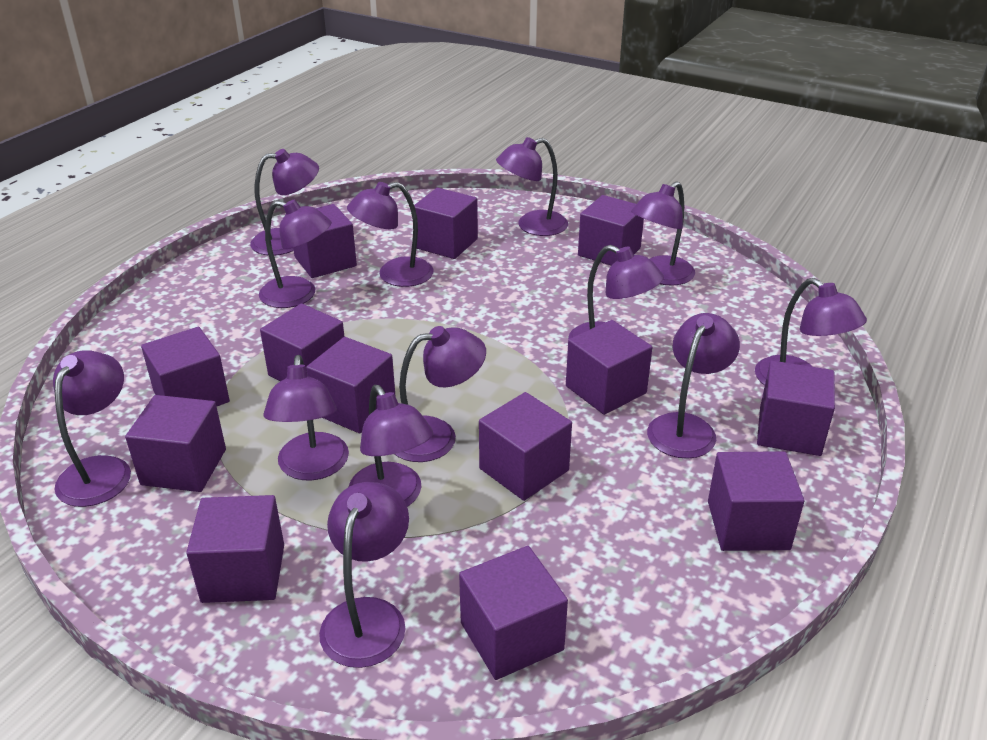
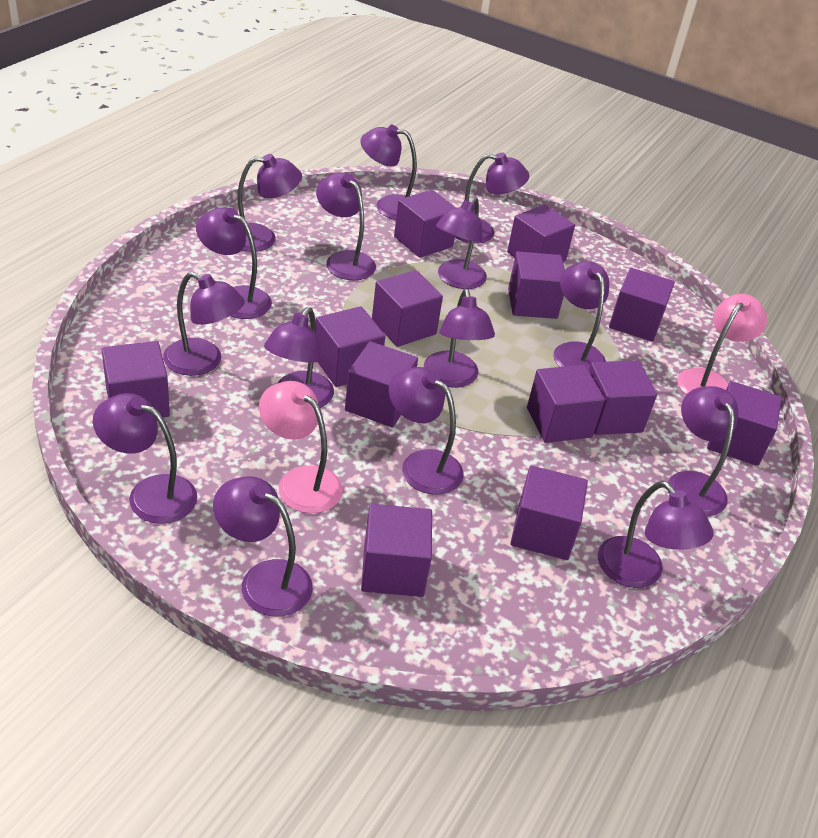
pink lamp: none = 0 -> [259,381,343,513] [678,294,767,395] = 2
purple lamp: [53,350,131,507] [250,149,319,256] [259,200,332,308] [263,355,349,480] [319,482,409,668] [347,182,434,287] [349,385,433,507] [395,326,486,462] [496,137,568,236] [568,245,664,339] [631,181,695,286] [647,313,740,459] [755,278,867,386] = 13 -> [93,393,197,524] [163,272,245,376] [196,208,272,319] [213,476,313,617] [238,154,302,252] [264,307,334,408] [316,173,376,280] [360,125,417,220] [389,367,464,495] [424,289,495,388] [436,197,487,289] [455,152,530,244] [554,261,609,371] [598,481,714,588] [668,386,739,516] = 15

